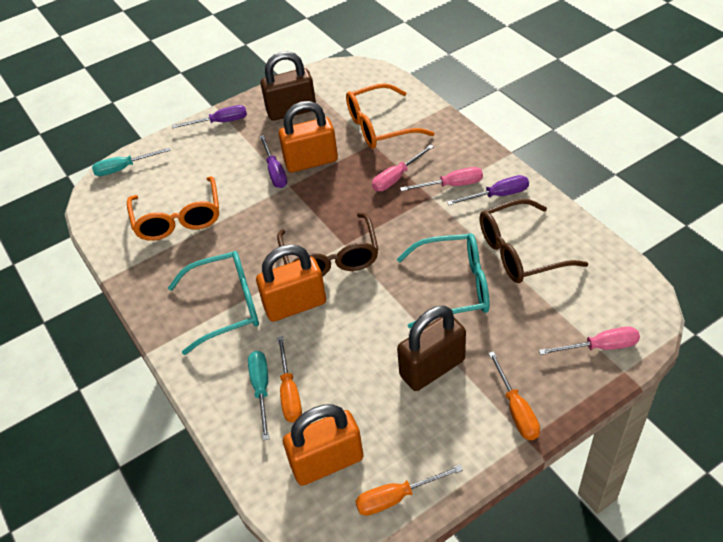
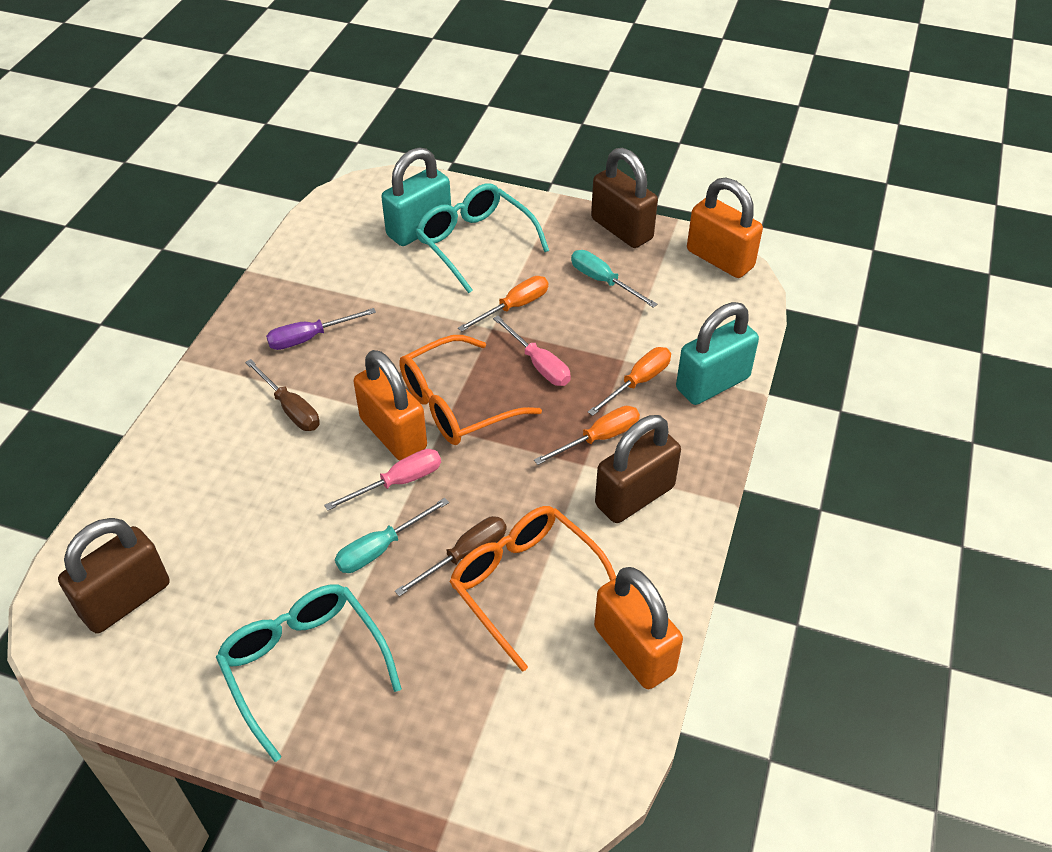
brown glasses: [277,213,379,277] [479,199,588,283] = 2 -> none = 0
brown padlock: [261,51,316,121] [397,306,466,391] = 2 -> [58,518,170,634] [591,148,658,248] [595,415,681,523] = 3
brown screwdriver: none = 0 -> [245,359,320,431] [395,516,507,597] = 2
pink screwdriver: [372,145,434,191] [400,167,483,191] [539,326,640,355] = 3 -> [324,449,441,511] [493,316,571,386] = 2
purple screwdriver: [172,105,247,128] [259,135,287,188] [447,175,529,205] = 3 -> [266,308,376,350] = 1
turquoise padlock: none = 0 -> [381,147,451,246] [676,302,759,405] = 2

